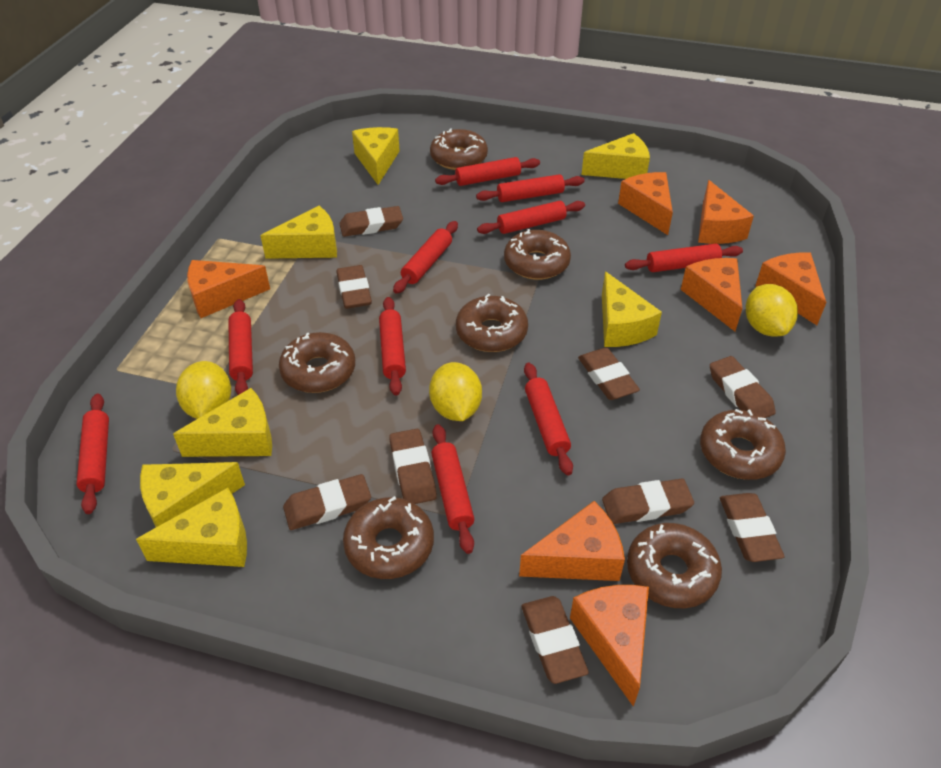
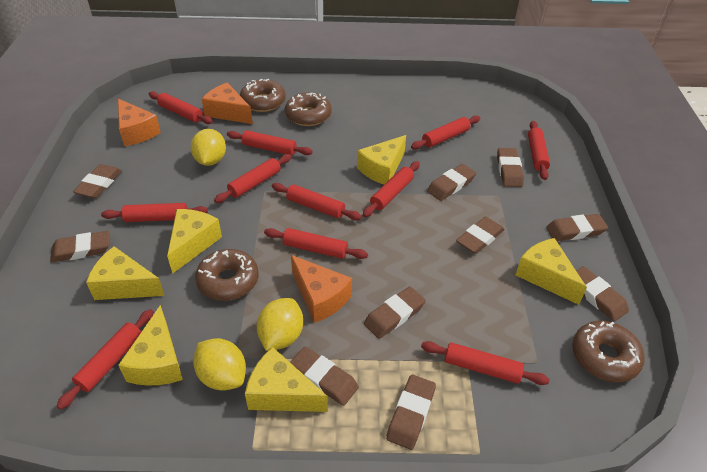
brown donut: [279,332,355,393] [343,496,434,579] [430,129,488,170] [456,294,528,352] [504,229,571,280] [627,523,722,608] [700,409,786,480] = 7 -> [195,249,259,301] [240,79,286,112] [285,93,332,126] [572,321,645,382] = 4
brown eraser: [283,474,371,530] [337,265,372,309] [339,206,403,237] [389,429,437,504] [521,596,589,684] [578,348,640,400] [602,479,694,524] [710,356,776,418] [720,493,785,562] = 9 -> [50,231,109,263] [73,164,122,198] [290,347,359,406] [364,286,426,339] [386,375,436,450] [427,164,476,201] [456,217,505,254] [497,148,524,187] [546,214,608,241] [576,266,629,321] = 10
orange cheese: [187,260,270,318] [519,501,625,581] [570,585,649,707] [618,172,673,235] [681,258,742,331] [698,180,754,244] [755,252,826,325] = 7 -> [118,99,161,146] [202,83,253,124] [291,255,352,323] = 3
red rolling pin: [76,394,109,514] [228,299,253,395] [379,297,406,396] [393,221,458,294] [431,424,474,554] [435,157,540,186] [476,174,584,202] [477,201,585,234] [524,363,573,476] [625,244,743,272] = 10 -> [57,309,154,410] [101,203,208,222] [148,91,213,124] [214,154,292,203] [227,130,313,156] [264,228,368,259] [272,183,362,220] [363,161,420,217] [411,115,480,150] [421,341,550,385] [528,121,550,180] = 11
yellow cheese: [136,488,247,567] [140,462,245,527] [173,388,272,457] [260,206,337,259] [352,127,400,185] [581,133,650,179] [602,272,662,347] = 7 -> [86,246,165,300] [118,305,183,386] [167,209,222,274] [245,347,328,412] [357,135,406,184] [516,238,587,305] = 6

